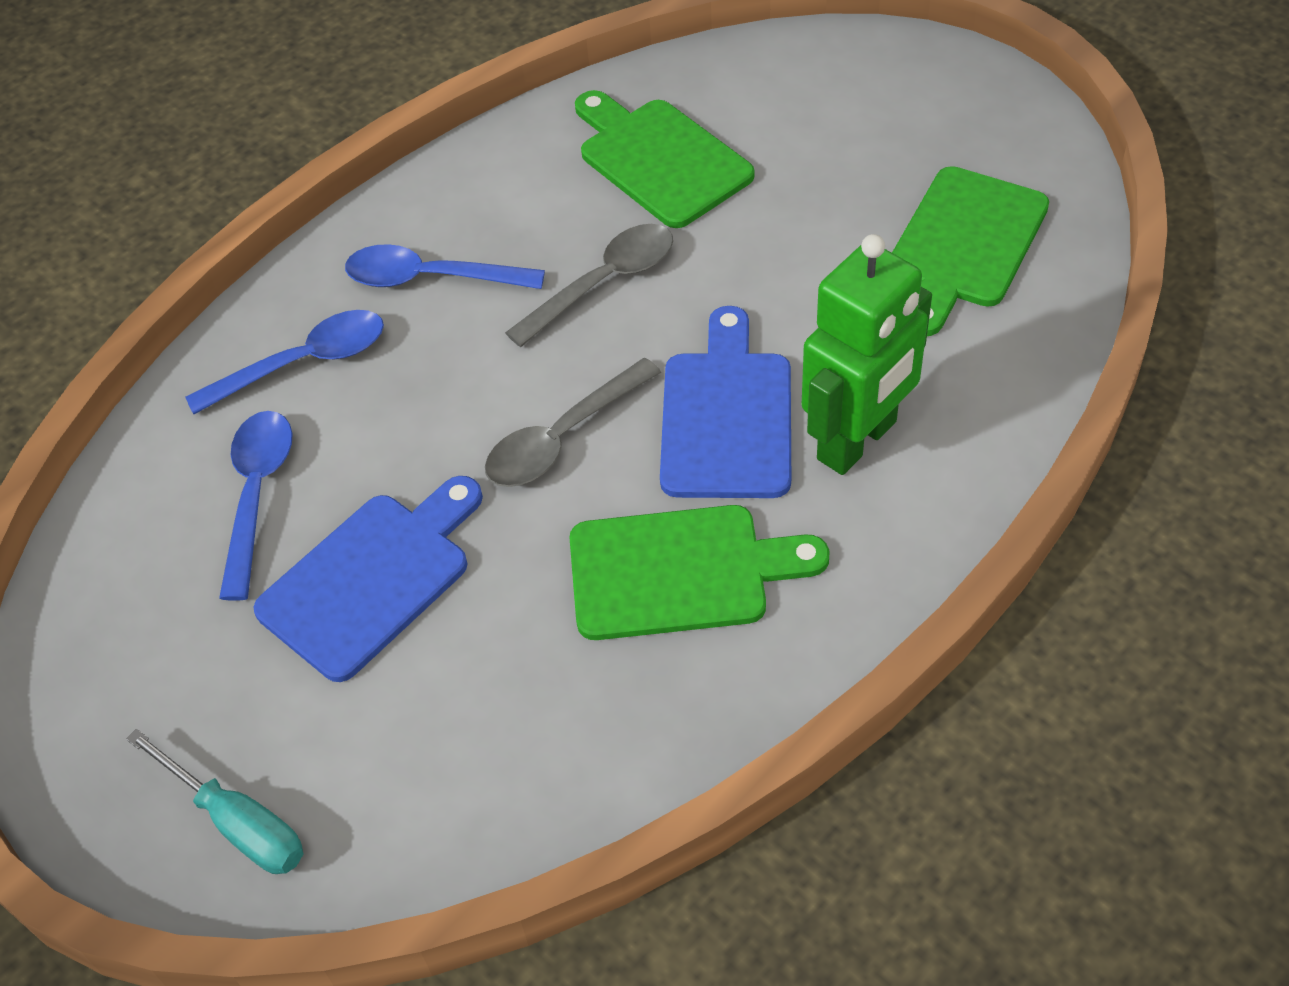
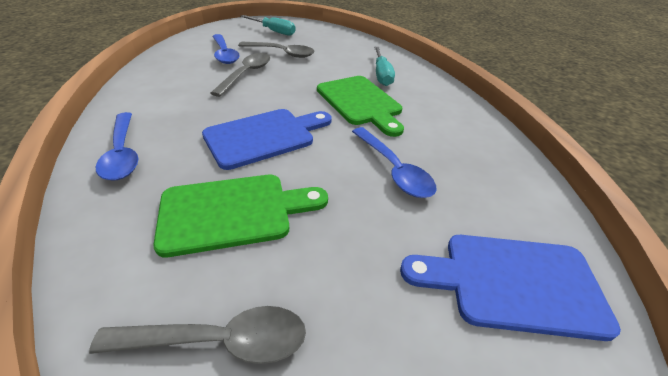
green cutting board: [569,505,830,640] [575,90,754,228] [892,166,1049,336] = 3 -> [153,175,328,257] [317,76,404,137] = 2
green robot: [802,234,932,475] = 1 -> none = 0
grey spoon: [485,358,661,487] [505,224,673,347] = 2 -> [89,306,306,364] [211,53,270,97] [238,42,314,58] = 3
turquoise screwdriver: [126,729,304,874] = 1 -> [240,15,295,36] [374,47,395,86] = 2

